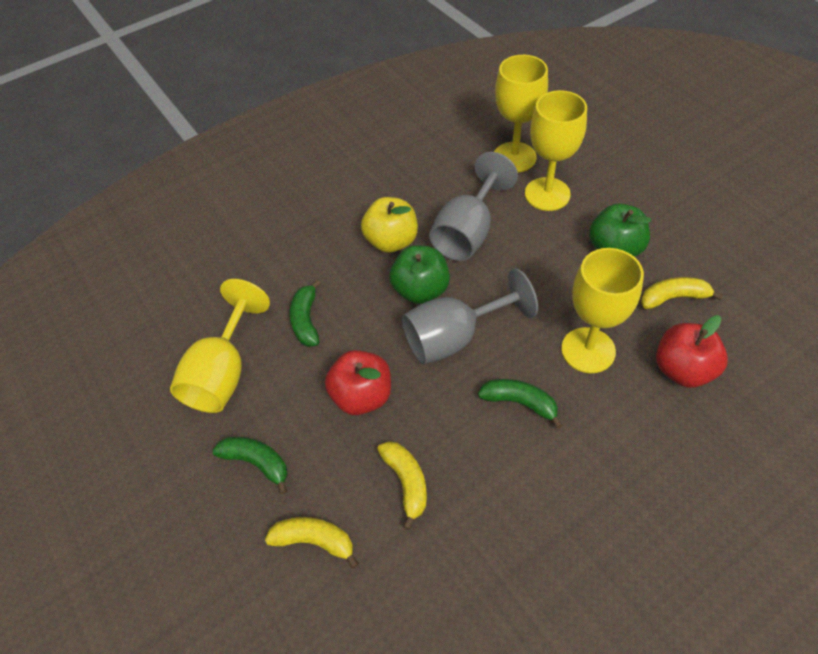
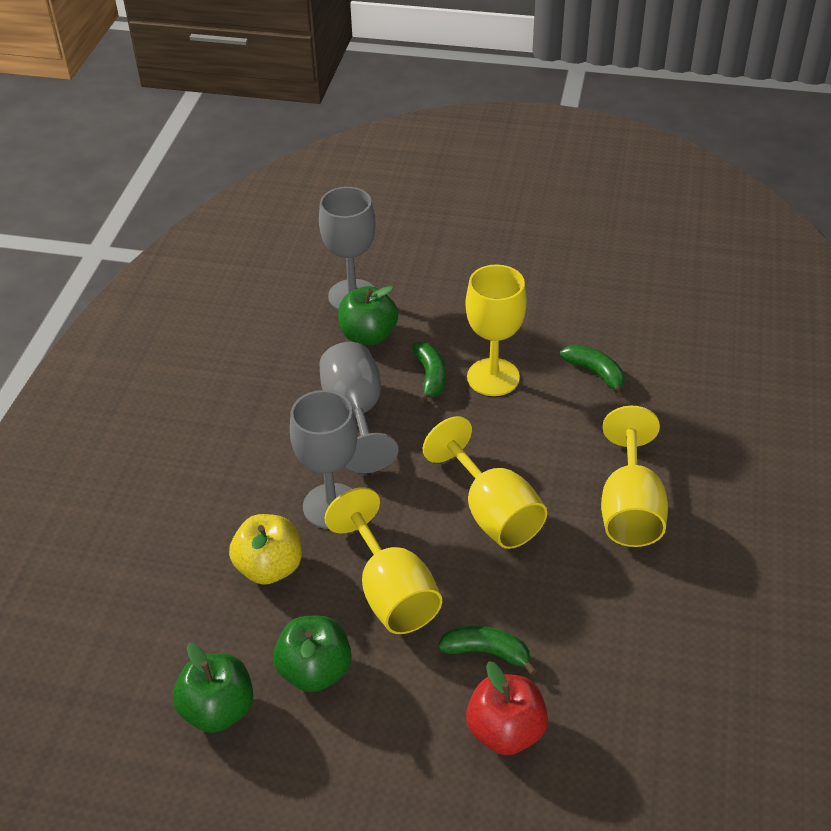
green apple: [389,245,450,304] [589,203,651,257] = 2 -> [173,643,253,733] [273,616,352,692] [338,286,398,345] = 3
grey goblet: [401,268,538,364] [429,152,518,261] = 2 -> [290,390,358,529] [319,187,376,310] [319,342,398,473] = 3
red apple: [325,350,391,415] [656,315,728,388] = 2 -> [466,661,548,755] = 1
yellow banana: [265,517,359,568] [377,441,427,530] [641,277,723,309] = 3 -> none = 0

